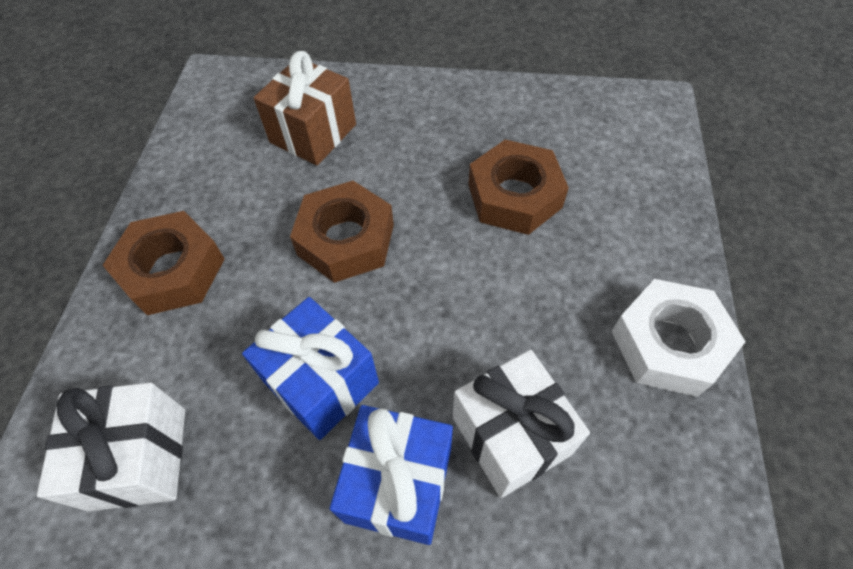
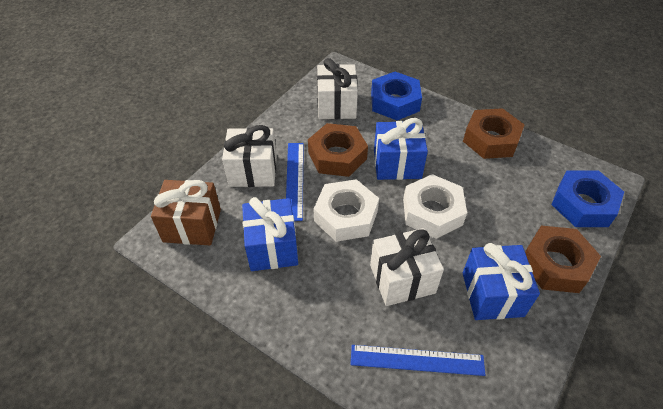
blue gift: [242,297,379,440] [330,405,453,545] = 2 -> [242,197,298,271] [374,118,428,180] [463,243,540,320] = 3
blue nut: none = 0 -> [371,72,422,120] [551,170,624,227] = 2
blue ruler: none = 0 -> [286,143,304,221] [350,345,486,376] = 2
white gift: [37,382,185,512] [453,350,590,498] = 2 -> [222,125,277,187] [317,58,358,119] [370,228,444,306] = 3
white nut: [611,279,746,397] = 1 -> [313,179,379,242] [403,174,467,239] = 2

